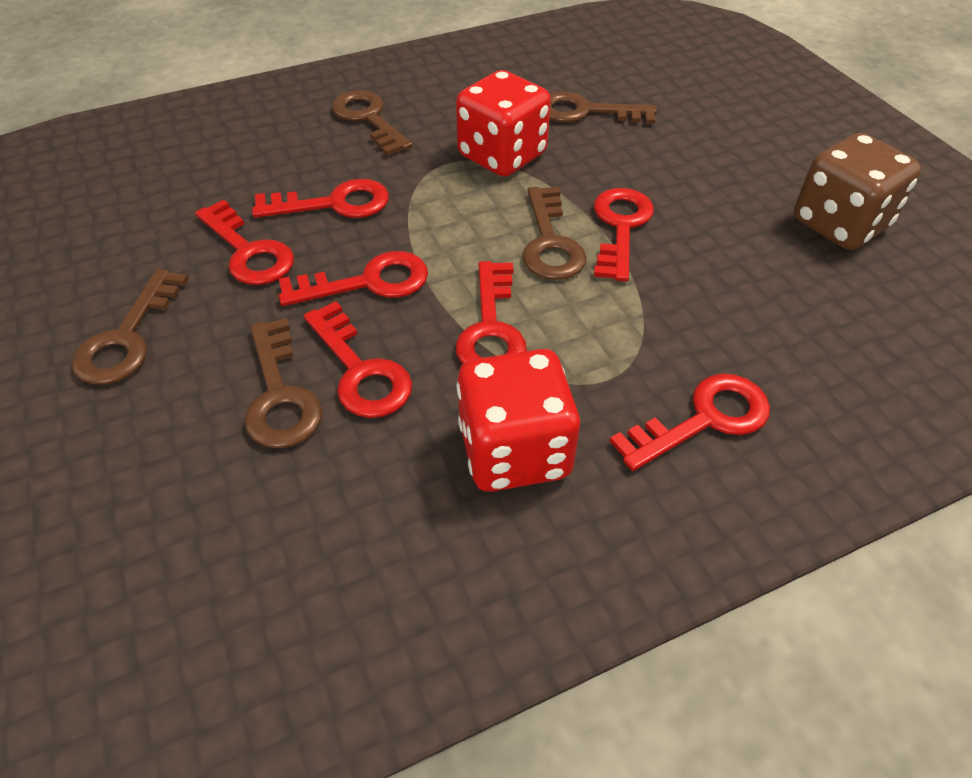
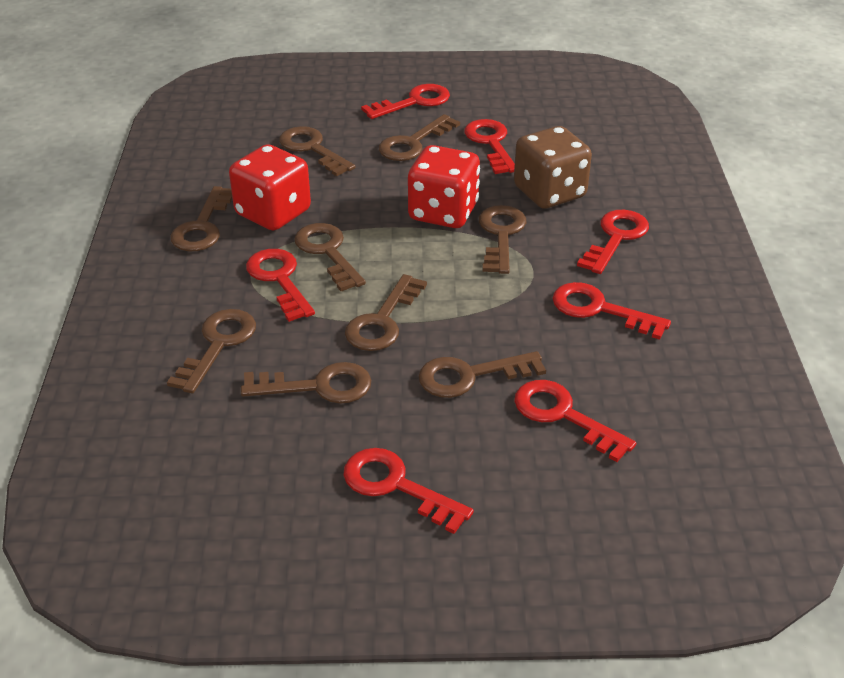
brown key: [71,269,189,385] [244,318,322,449] [331,90,413,156] [522,187,587,280] [549,91,657,124] = 5 -> [167,309,256,393] [170,186,232,251] [241,362,371,404] [279,126,356,176] [294,223,366,291] [345,274,427,351] [379,114,460,161] [418,351,546,398] [479,205,526,274] = 9

